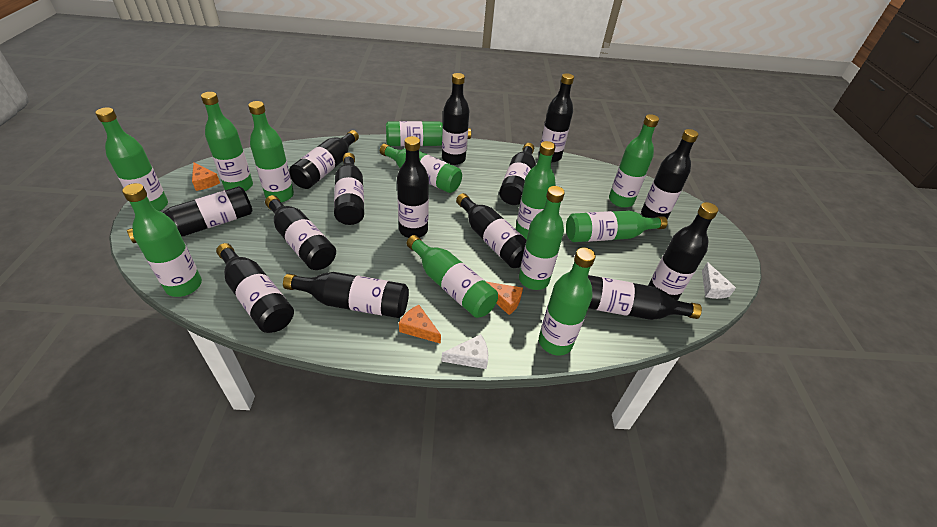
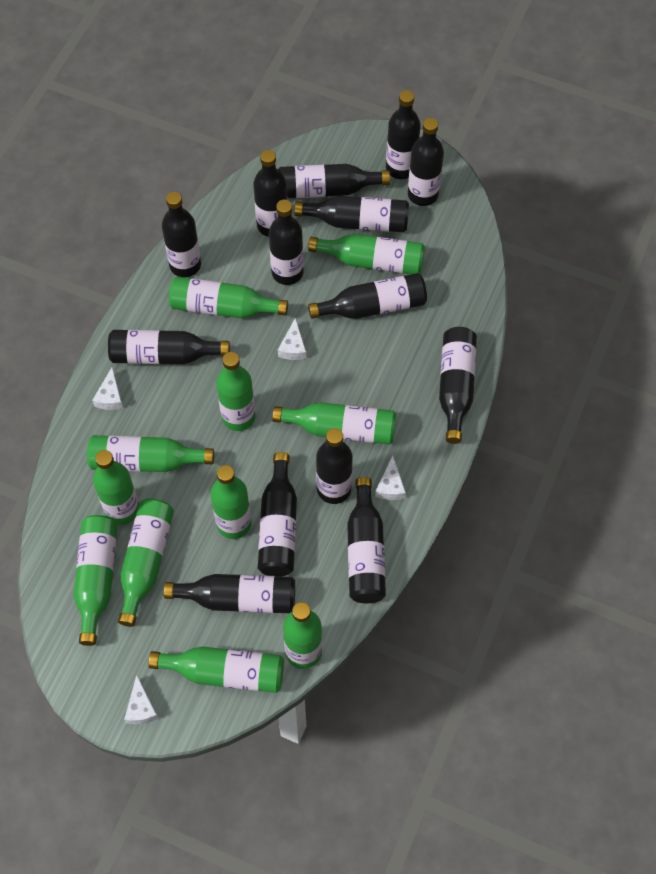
green bottle: [95,107,168,211] [122,183,202,297] [201,92,253,191] [248,101,294,202] [380,144,462,193] [386,121,471,146] [406,235,498,318] [516,141,556,240] [519,186,565,290] [539,247,596,355] [566,211,668,242] [609,114,659,208] = 12 -> [74,515,117,646] [87,435,214,472] [93,450,139,525] [118,498,174,627] [148,646,284,693] [169,276,288,318] [210,465,251,539] [216,352,255,431] [272,402,396,445] [283,602,322,669] [308,234,425,274] = 11
orange cheese: [192,162,220,191] [399,305,441,344] [487,282,523,315] = 3 -> none = 0
white cheese: [441,334,488,369] [702,262,736,299] = 2 -> [92,367,123,410] [124,675,158,724] [278,318,306,360] [375,455,406,500] = 4

